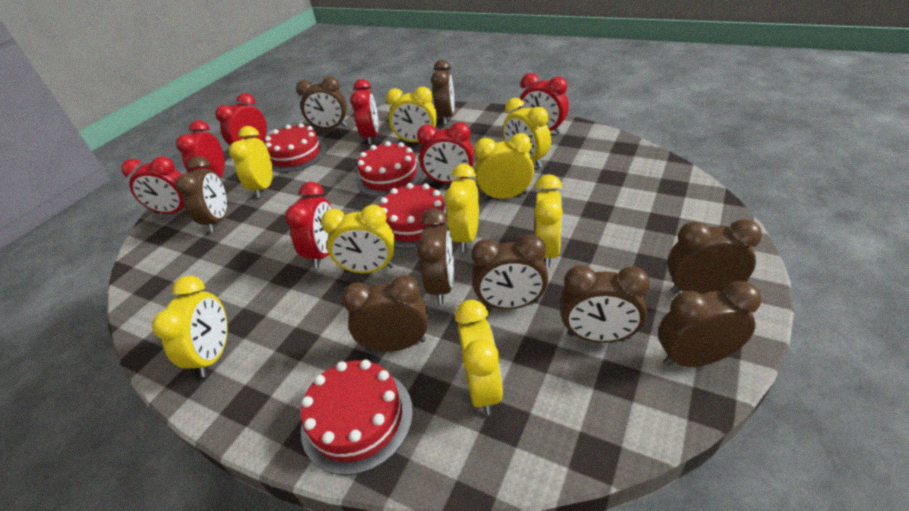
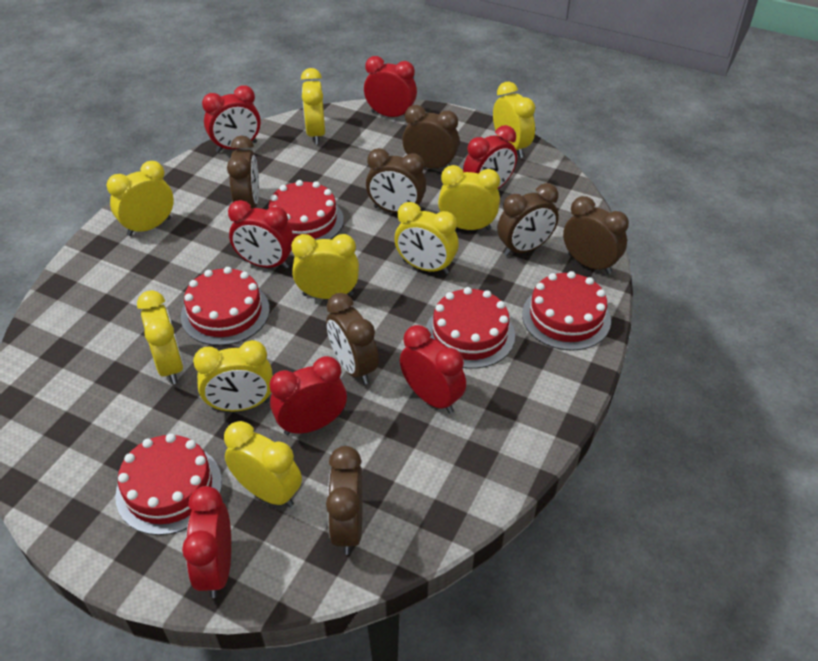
brown clock: [176,156,227,232] [296,76,347,131] [342,275,428,352] [417,208,454,304] [431,60,454,124] [471,234,548,309] [561,265,650,342] [658,281,762,367] [667,219,762,294] = 9 -> [227,136,259,208] [326,293,379,384] [326,446,363,555] [366,148,426,213] [402,105,460,169] [497,183,559,256] [563,196,629,274] = 7
red cake: [264,123,327,172] [301,360,413,475] [356,141,423,197] [379,183,447,249] = 4 -> [115,433,222,535] [181,267,270,346] [269,180,344,240] [426,287,515,369] [522,271,611,351] = 5

